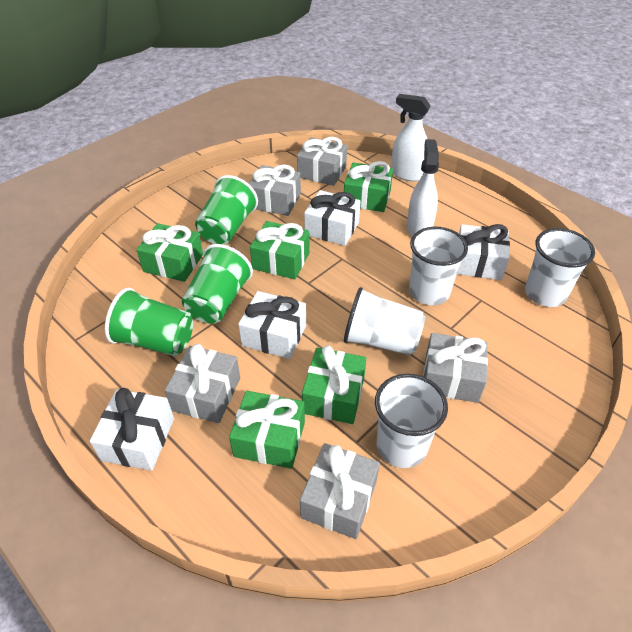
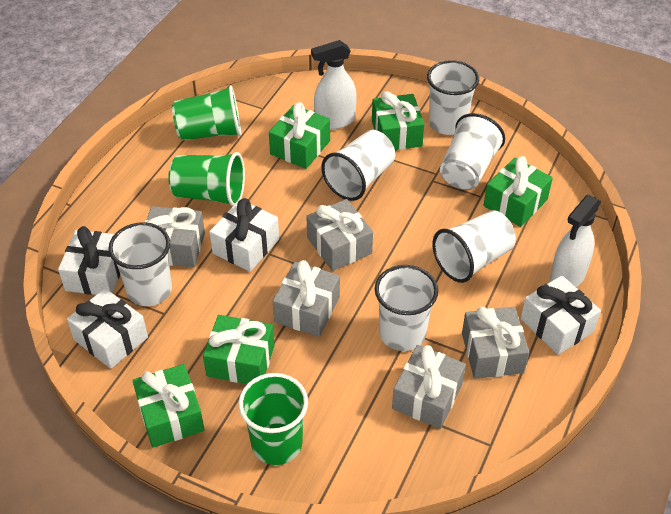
white cup: [344,287,425,355] [375,374,448,468] [409,227,468,305] [525,228,595,307] = 4 -> [108,222,172,306] [321,130,395,201] [375,265,438,351] [427,60,479,135] [433,210,516,283] [440,113,505,189] = 6

